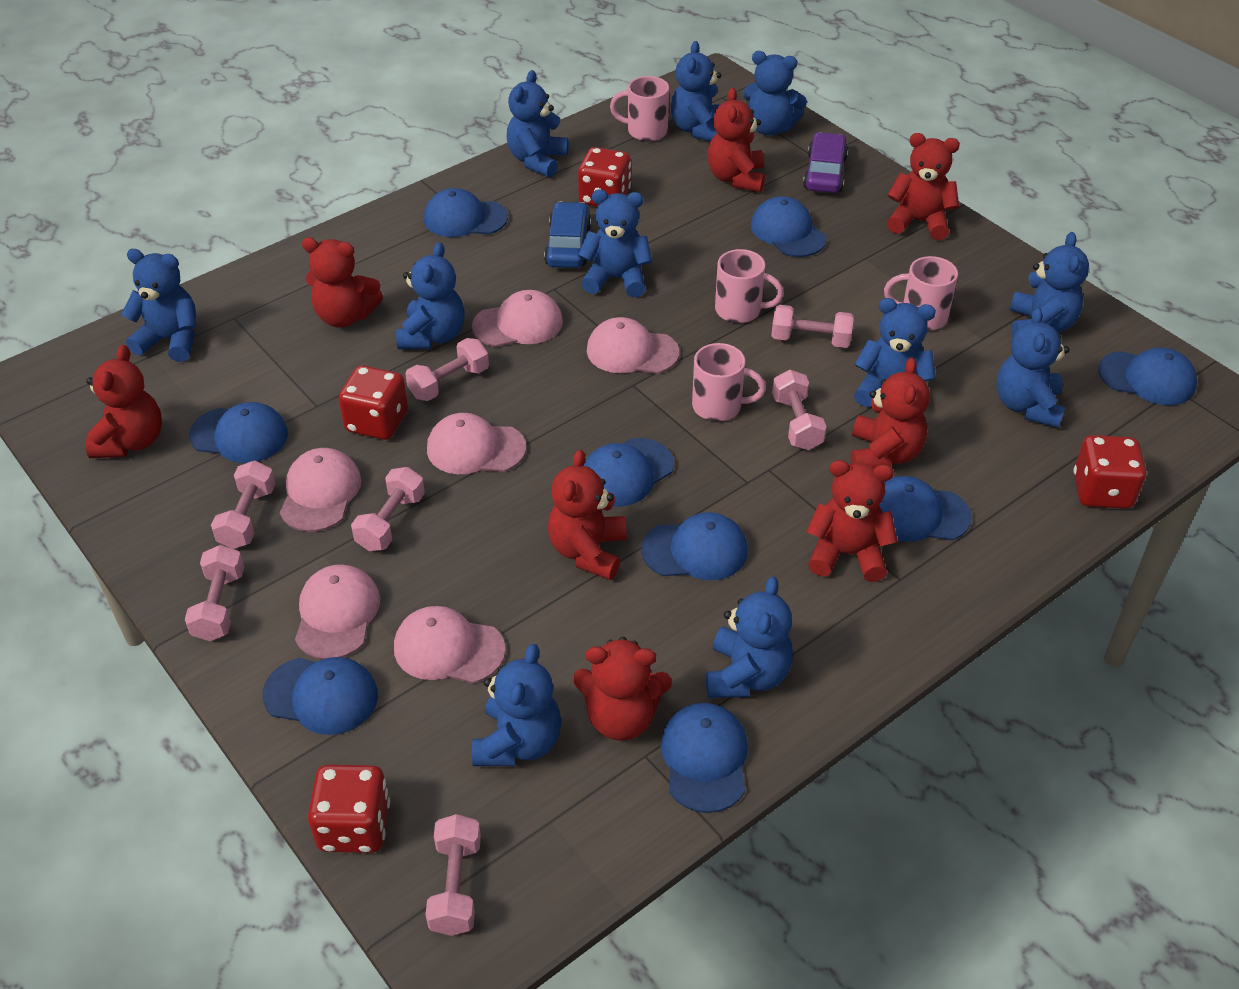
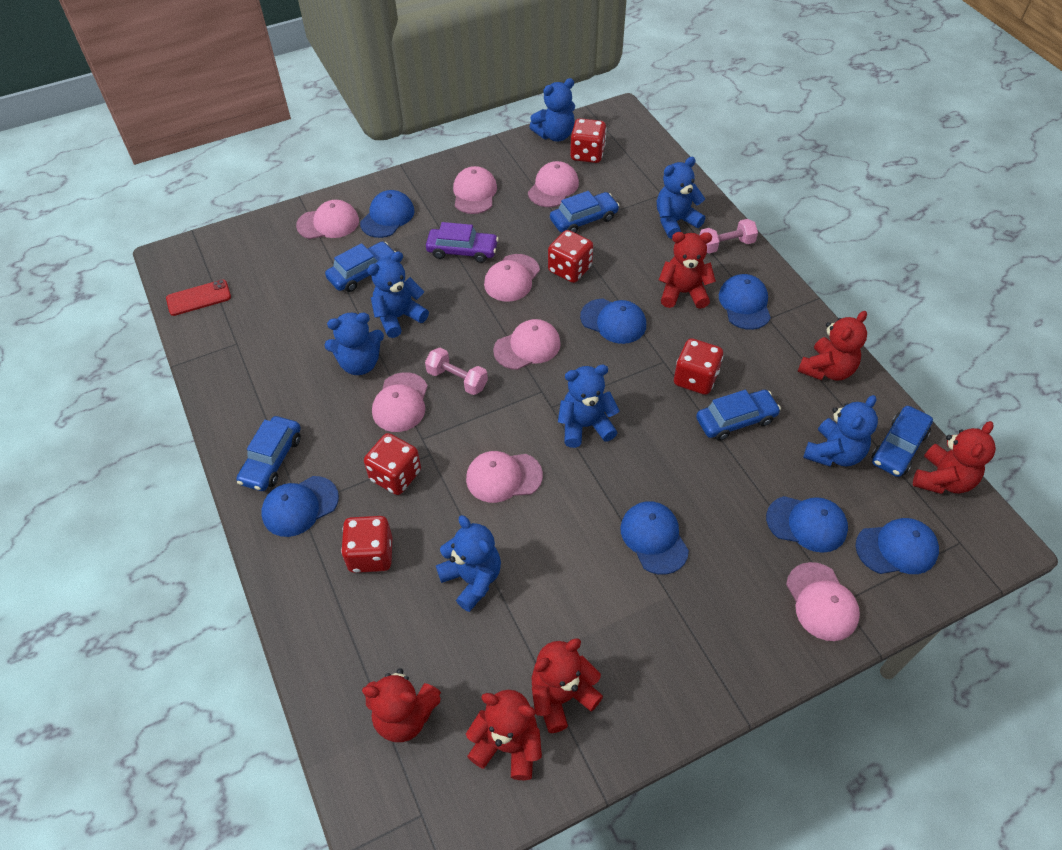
blue cap: [189,402,288,463] [263,657,378,735] [424,188,508,237] [584,438,674,507] [641,512,748,580] [660,703,748,813] [751,196,827,257] [879,476,972,541] [1098,348,1197,405] = 9 -> [261,476,339,537] [360,190,415,238] [580,299,646,344] [620,501,689,575] [719,274,771,330] [766,496,848,553] [855,518,939,574] = 7
blue car: [544,202,591,268] = 1 -> [236,416,301,491] [325,241,396,292] [550,191,620,233] [696,390,781,441] [871,406,933,477] = 5
blue teddy bear: [121,249,196,362] [396,242,465,349] [472,644,561,766] [507,70,569,177] [578,189,652,297] [671,41,721,142] [706,576,793,698] [742,51,807,135] [854,298,936,407] [996,308,1070,428] [1010,232,1089,337] = 11 -> [325,312,384,375] [367,251,429,338] [436,515,501,612] [529,78,575,141] [558,365,620,448] [657,157,705,239] [803,395,878,467] = 7
pink cap: [280,448,361,532] [295,565,380,659] [394,606,506,683] [427,413,526,474] [472,290,563,347] [587,317,679,374] = 6 -> [296,200,359,239] [372,372,428,432] [453,166,497,214] [466,451,543,503] [484,254,540,302] [493,319,561,370] [528,161,579,207] [786,562,860,641] = 8
pink dumbbell: [185,545,244,641] [211,460,276,549] [351,467,425,551] [405,338,489,401] [426,814,481,936] [771,305,854,348] [772,370,826,450] = 7 -> [425,348,488,395] [700,219,758,253] = 2
pink mug: [610,76,669,142] [692,343,766,421] [715,249,784,323] [884,256,958,331] = 4 -> none = 0
red dice: [308,765,390,853] [338,365,408,440] [578,147,631,207] [1074,435,1146,509] = 4 -> [341,516,392,573] [364,433,421,495] [548,230,593,283] [570,118,607,163] [674,338,723,395] = 5
red phone: none = 0 -> [166,280,231,316] = 1
red teddy bear: [85,345,162,458] [302,238,383,327] [548,450,627,580] [573,637,672,741] [707,88,765,192] [806,460,898,582] [851,357,930,468] [887,133,960,240] = 8 -> [362,668,441,742] [466,690,542,780] [531,638,603,733] [659,232,716,309] [797,311,867,381] [913,421,996,494] = 6

